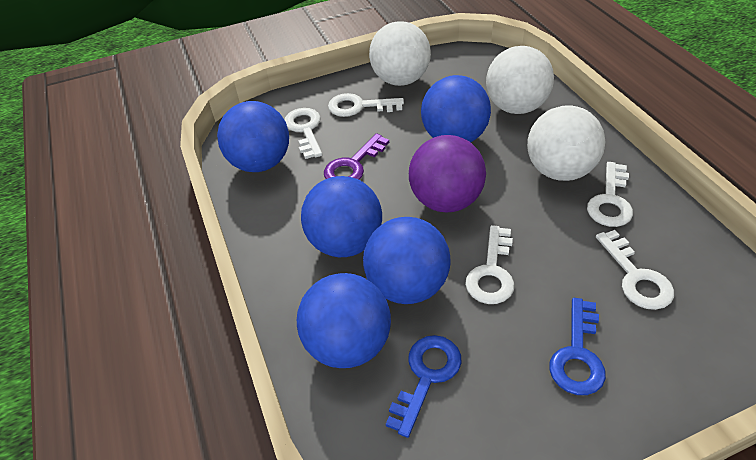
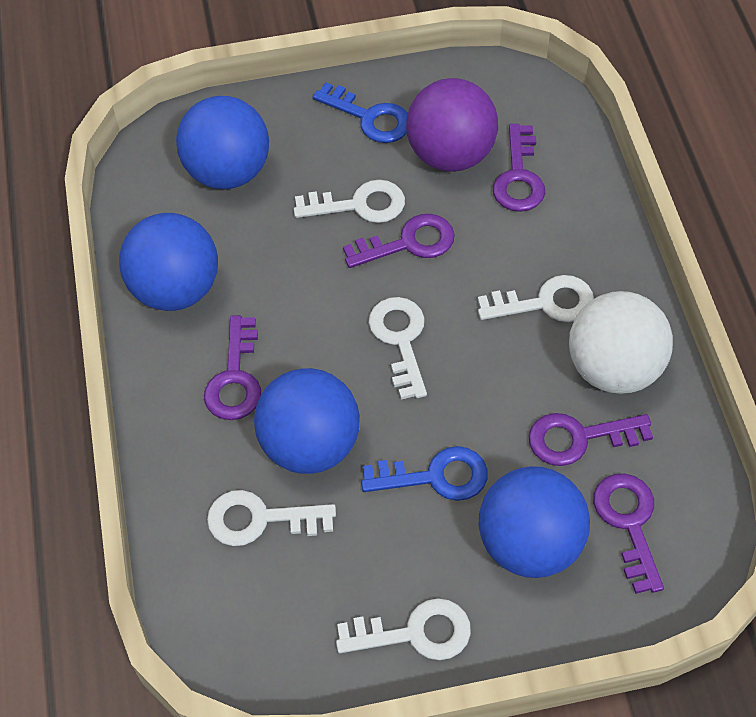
blue ball: [217,101,289,172] [297,273,391,368] [301,176,382,257] [363,217,451,304] [421,75,491,142] = 5 -> [119,213,218,311] [176,96,269,189] [254,368,360,474] [479,466,590,578] = 4
purple key: [324,133,389,180] = 1 -> [204,315,261,420] [343,214,455,268] [493,124,545,212] [529,413,653,466] [593,473,664,594] = 5
white ball: [369,21,431,86] [486,46,554,114] [527,105,605,181] = 3 -> [569,291,673,394] = 1

